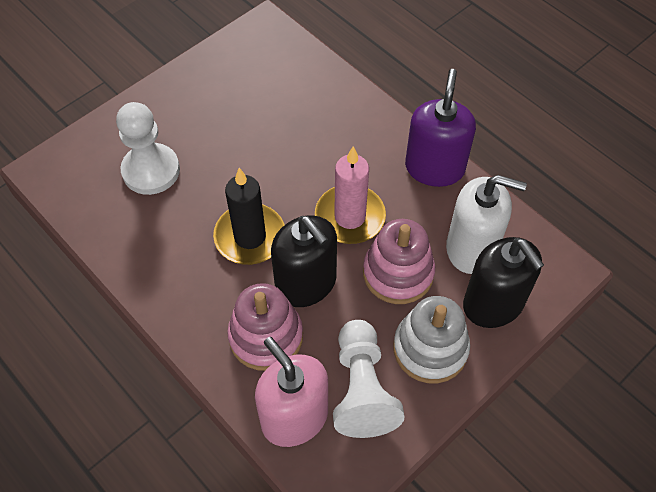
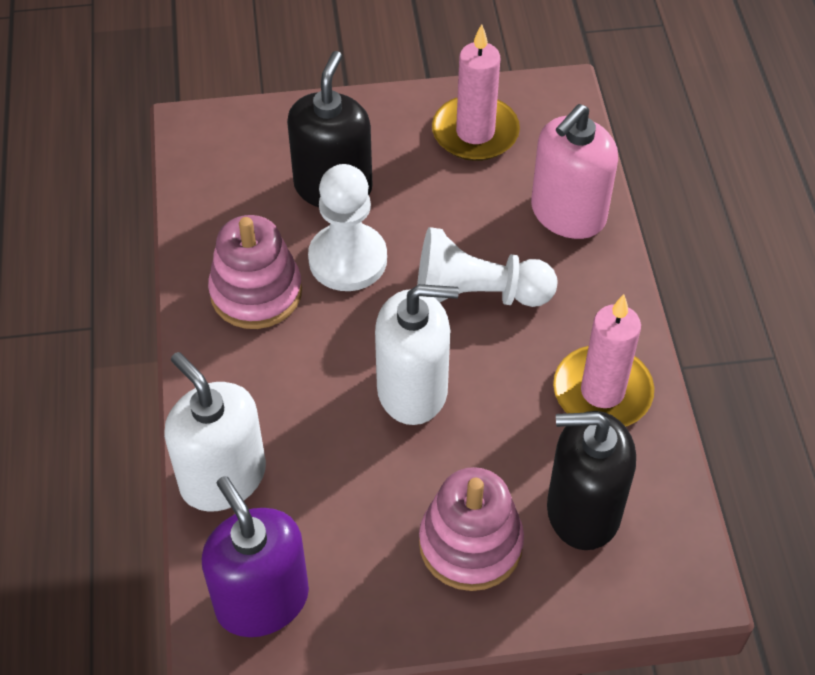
black candle: [213,168,285,265] = 1 -> none = 0
pink candle: [315,146,386,244] = 1 -> [432,24,520,161] [553,294,654,427] = 2
white soap dispenser: [446,175,527,274] = 1 -> [164,352,266,512] [375,284,459,425] = 2
white stacking toy: [393,296,470,383] = 1 -> none = 0

